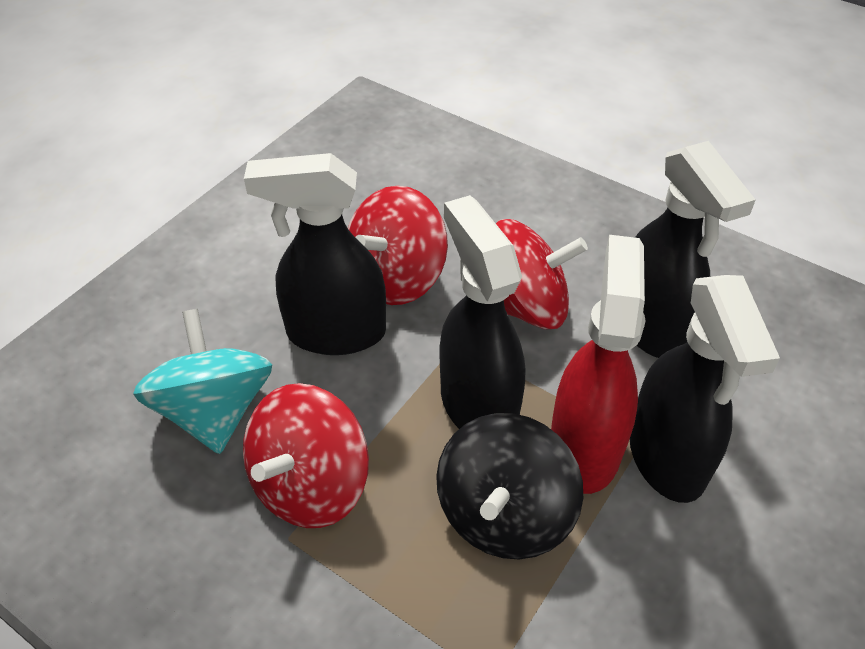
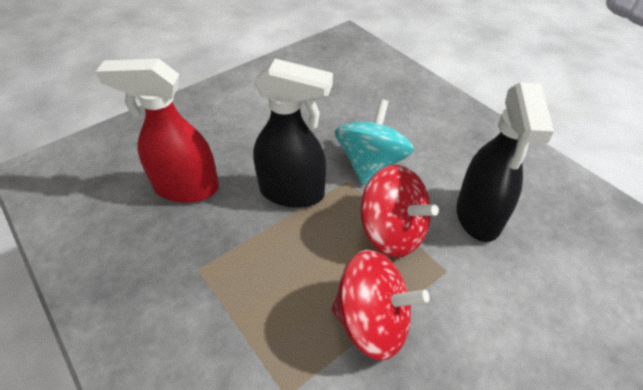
black spinning top: [436,413,583,560] = 1 -> none = 0
black spray bottle: [244,153,386,355] [440,195,525,429] [630,275,780,503] [635,141,756,358] = 4 -> [253,59,333,208] [457,83,554,242] = 2
red spinning top: [243,383,369,528] [348,186,448,305] [496,219,588,329] = 3 -> [331,250,429,361] [361,165,439,258] = 2

